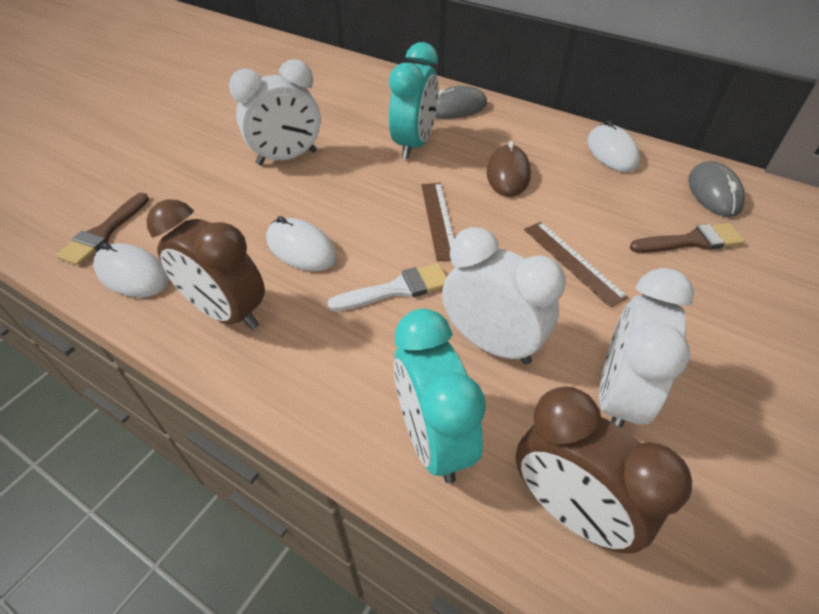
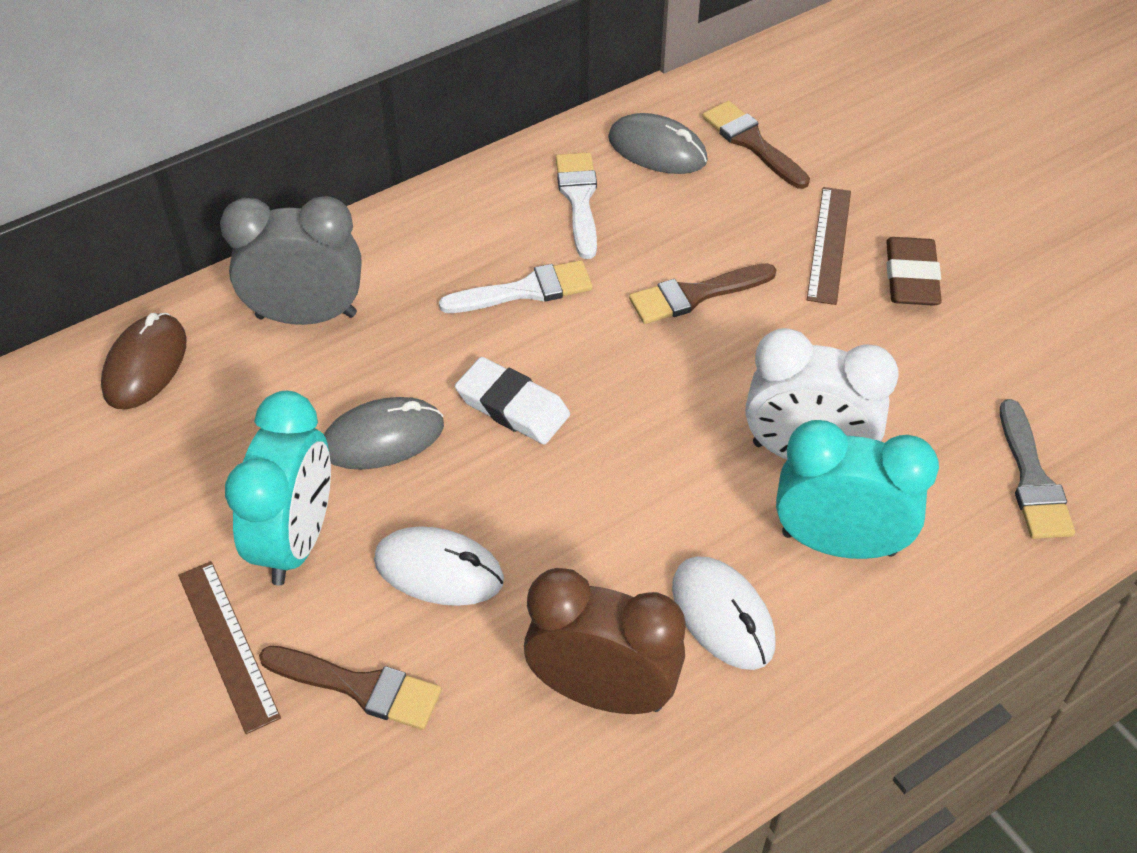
brown brush: [56,193,149,266] [630,223,745,253] = 2 -> [259,646,442,730] [629,263,776,324] [702,101,810,189] = 3
brown clock: [146,200,265,330] [515,386,692,554] = 2 -> [524,568,686,714] = 1
brown eraser: none = 0 -> [886,237,942,306] = 1
grey brush: none = 0 -> [1000,399,1075,539] = 1
grey clock: none = 0 -> [220,196,362,325] = 1
white brush: [327,263,447,311] = 1 -> [439,260,593,313] [556,152,597,259] = 2
white clock: [229,59,321,165] [442,227,566,365] [599,268,694,428] = 3 -> [745,328,899,460] = 1
white eraser: none = 0 -> [455,357,570,444] = 1
white mouse: [93,243,169,297] [266,216,337,271] [587,120,640,172] = 3 -> [374,526,504,606] [672,557,775,670] = 2

